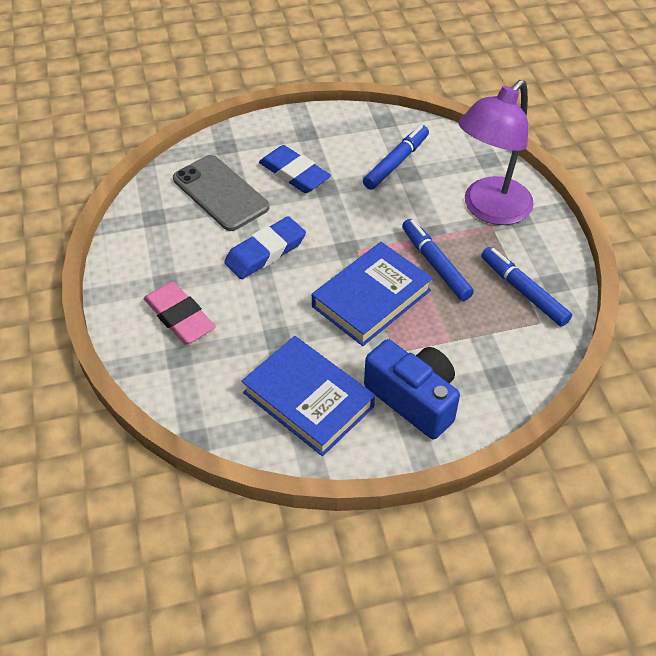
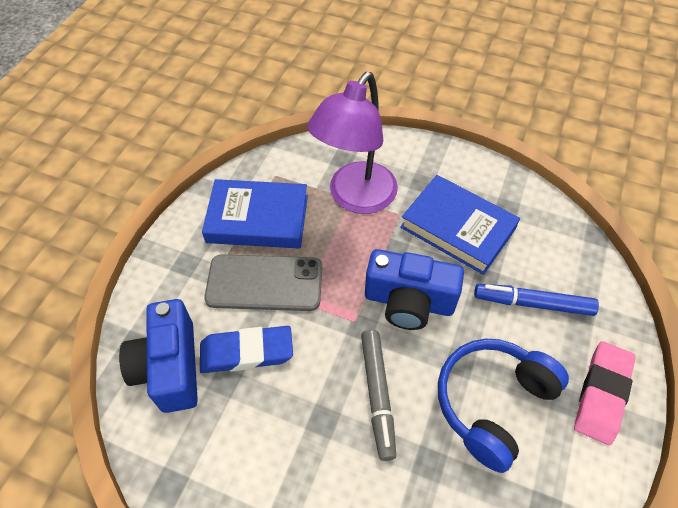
blue camera: [364,339,460,439] = 1 -> [119,299,198,413] [365,249,464,330] = 2
blue eraser: [224,216,306,279] [259,145,331,193] = 2 -> [200,326,293,373] = 1
blue headphones: none = 0 -> [438,338,569,473] = 1
blue marker: [363,125,429,190] [402,219,474,301] [481,247,572,327] = 3 -> [474,284,599,316] = 1
grey marker: none = 0 -> [361,330,396,461] = 1

